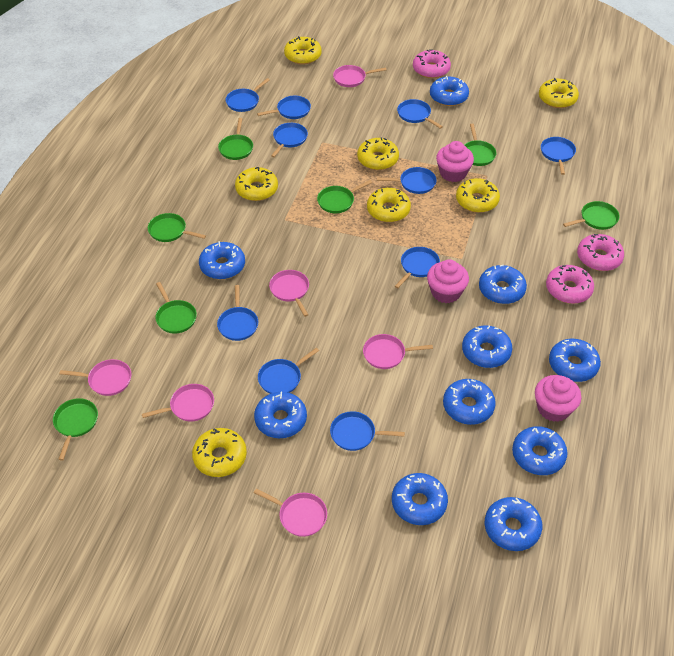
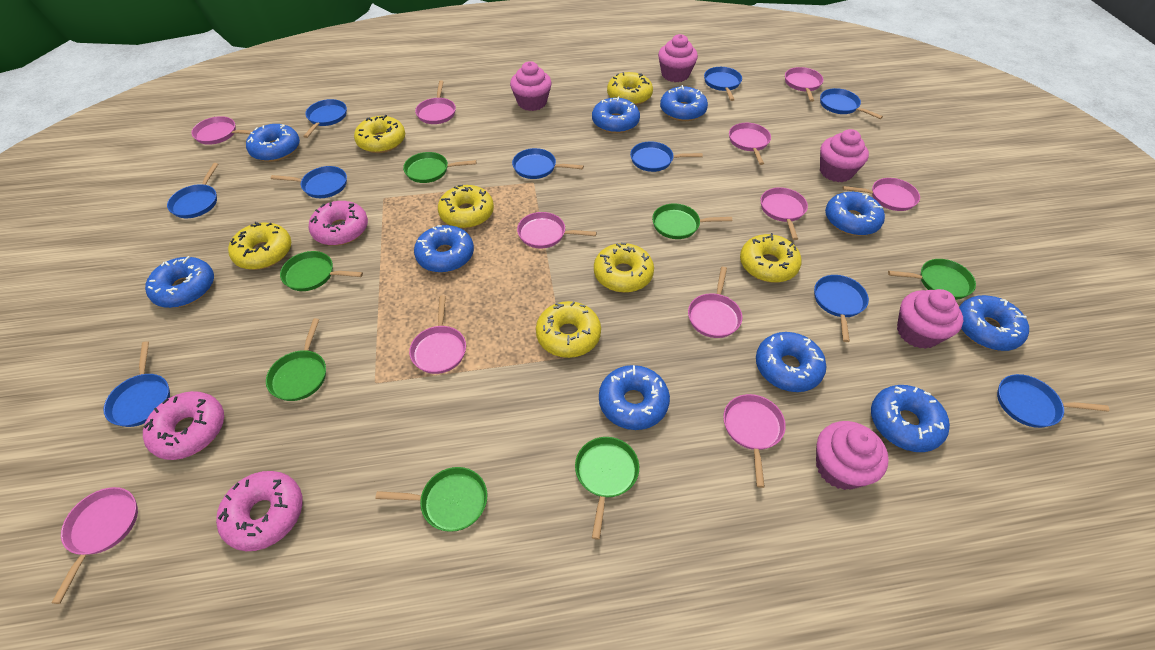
pink cupcake: [427,260,469,303] [436,141,474,182] [535,375,581,422] = 3 -> [510,61,552,111] [658,34,698,82] [816,421,889,490] [820,129,869,182] [897,289,963,349] = 5
pink pan: [59,359,131,396] [142,384,214,422] [254,489,327,537] [269,270,309,317] [333,65,386,87] [363,334,433,369] = 6 -> [52,487,138,604] [191,116,253,145] [409,295,466,374] [415,80,456,124] [517,212,597,248] [688,267,742,338] [723,394,786,488] [729,123,771,165] [761,187,808,240] [785,67,824,102] [843,178,920,211] = 11

